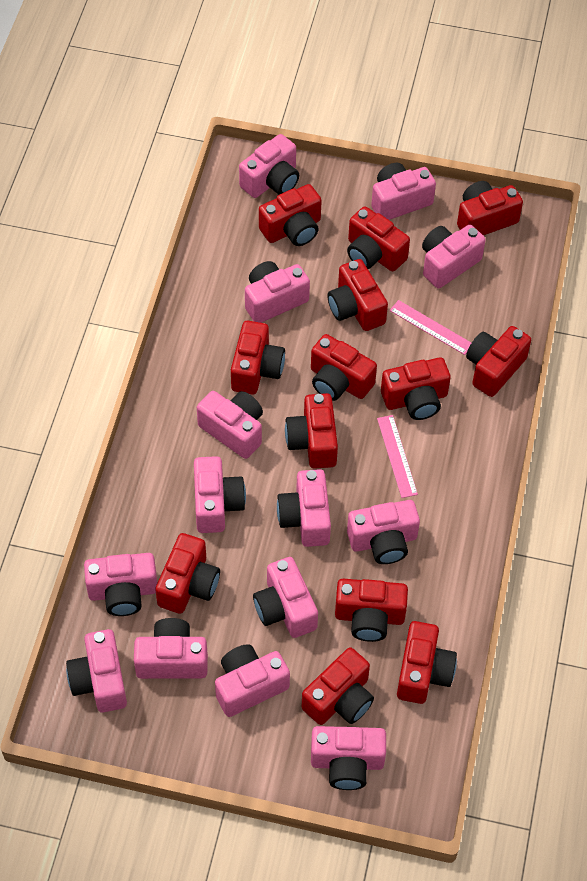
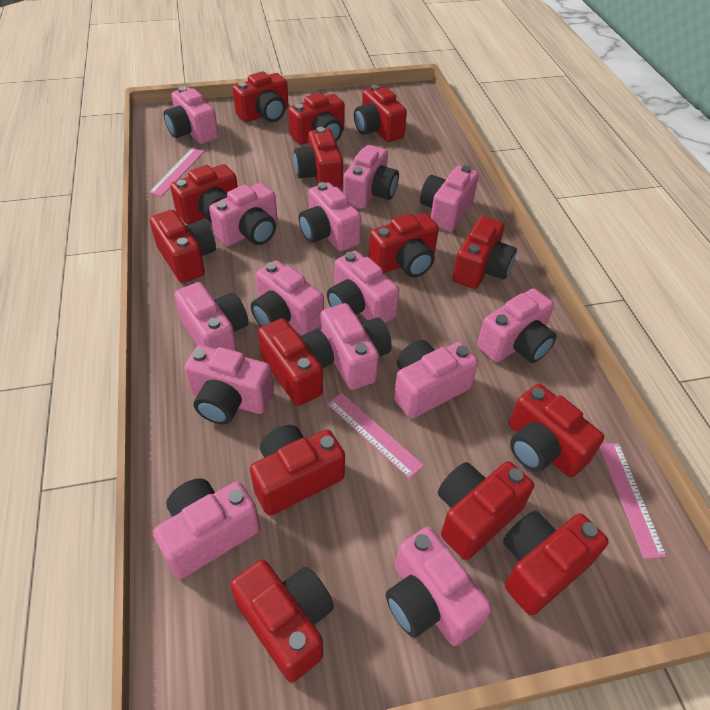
pink ruler: [377,415,418,498] [390,300,471,355] = 2 -> [149,148,204,197] [327,393,424,479] [600,443,666,559] = 3
red camera: [155,533,220,614] [231,321,285,395] [259,184,322,246] [285,393,338,469] [302,647,374,725] [311,334,377,401] [327,259,388,331] [335,579,408,642] [347,207,410,271] [381,357,451,420] [397,621,457,704] [457,181,523,235] [466,326,531,397] = 13 -> [150,210,216,283] [170,164,238,224] [230,559,334,682] [233,71,289,122] [250,425,345,516] [258,318,334,406] [288,93,345,145] [294,127,343,189] [354,85,407,142] [369,213,439,277] [438,461,534,560] [452,216,517,289] [503,511,609,615] [509,384,604,477] = 14

